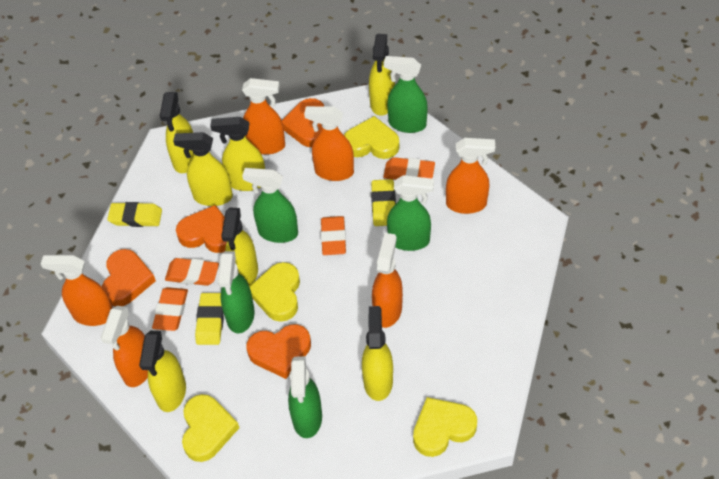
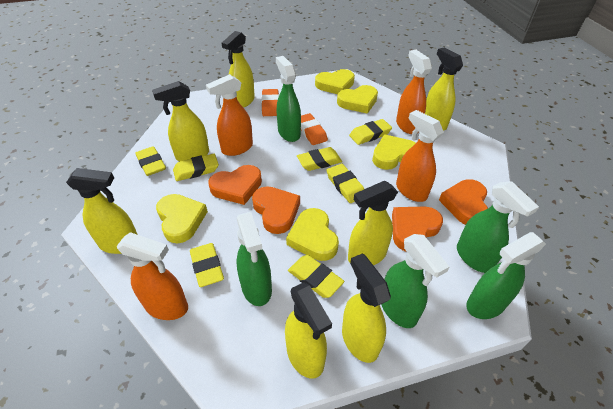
orange eraser: [152,287,188,331] [165,258,219,286] [321,216,346,255] [383,157,435,180] = 4 -> [261,89,279,116] [301,113,328,145] = 2
orange spray bottle: [41,255,113,326] [101,306,148,387] [242,78,285,155] [304,106,354,181] [372,233,403,328] [446,138,495,214] = 6 -> [117,232,188,320] [206,74,253,156] [396,50,432,134] [396,110,444,202] = 4
yellow eraser: [107,202,162,227] [195,293,224,345] [371,179,396,226] = 3 -> [135,146,166,176] [173,154,219,181] [190,243,224,287] [288,255,344,298] [297,147,342,171] [327,164,364,203] [349,119,392,145] = 7
yellow heart: [182,394,239,462] [249,262,300,322] [344,116,399,159] [413,397,477,457] = 4 -> [156,194,208,243] [286,208,339,261] [315,69,355,94] [337,85,378,114] [372,135,416,170] = 5

